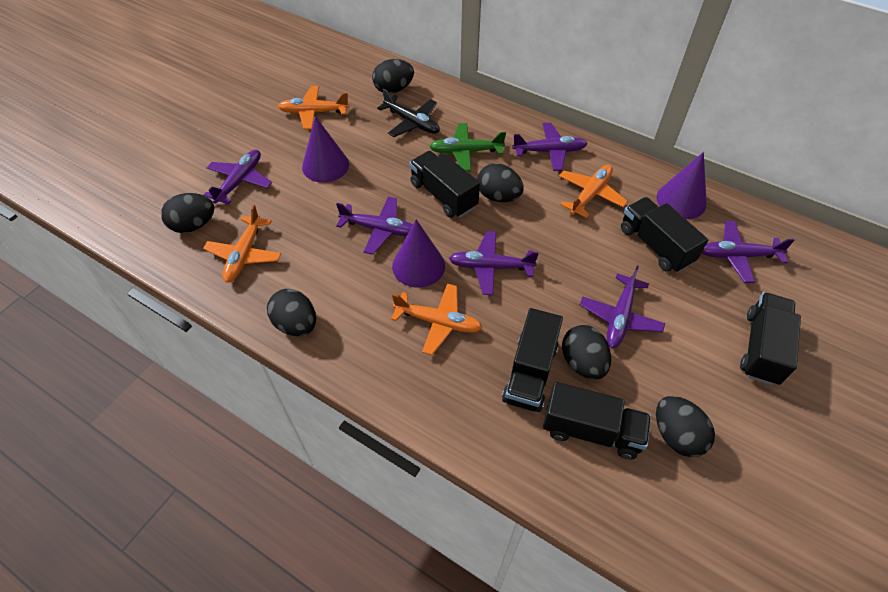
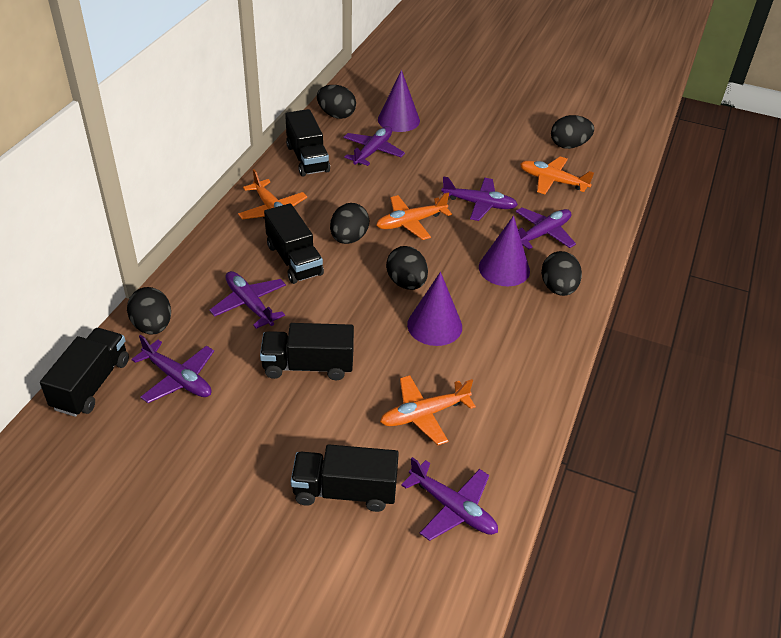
black plane: [377,89,440,137] = 1 -> none = 0
green plane: [429,123,506,171] = 1 -> none = 0

